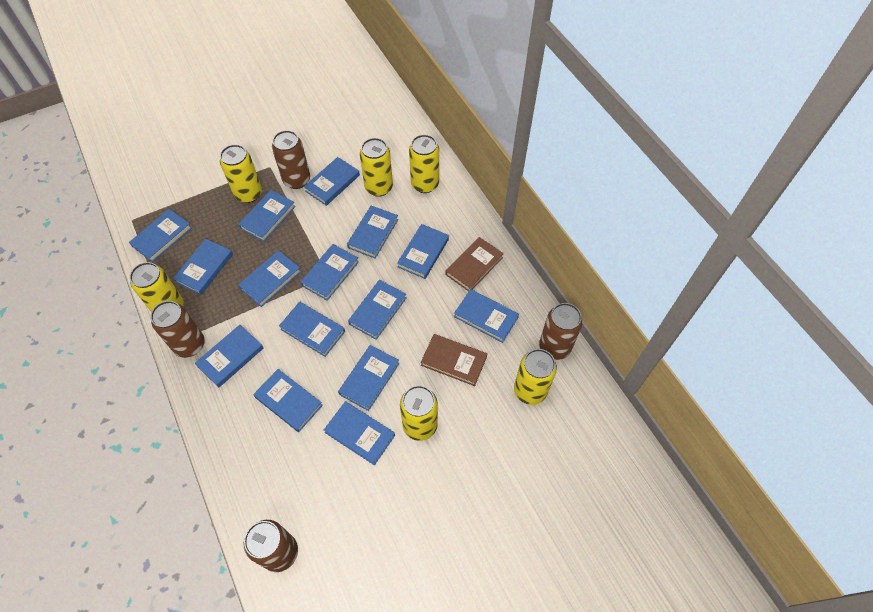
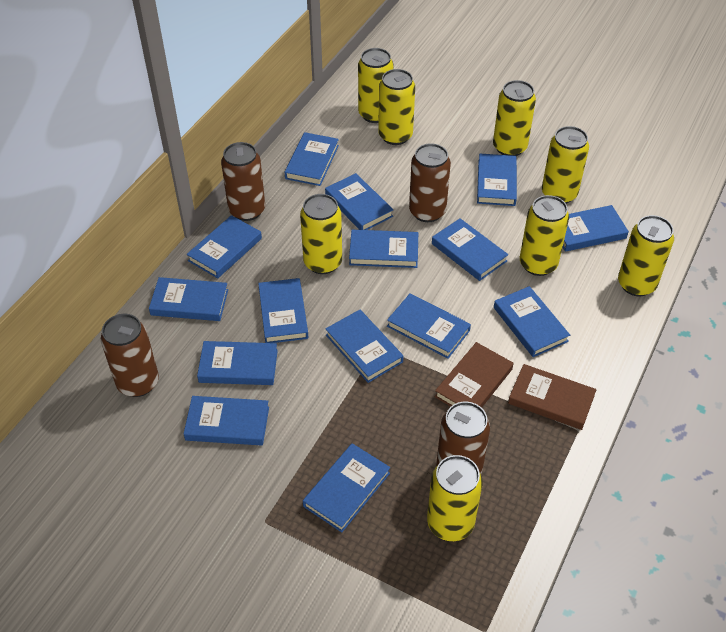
yellow can: [130,262,184,312] [220,144,262,203] [360,138,393,197] [400,385,438,441] [409,135,439,193] [514,349,557,405] = 6 -> [300,194,342,274] [358,48,393,123] [378,69,415,145] [427,455,483,541] [493,80,536,156] [520,195,569,276] [542,126,589,204] [618,215,674,296] = 8

